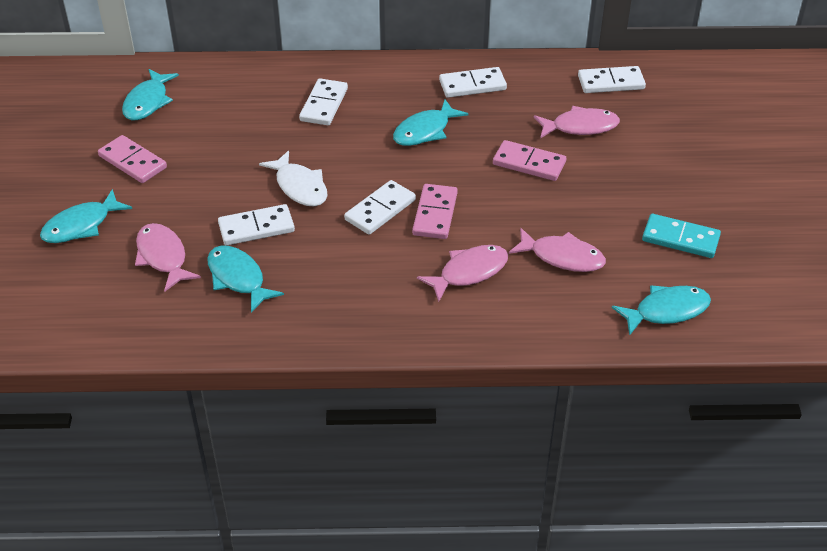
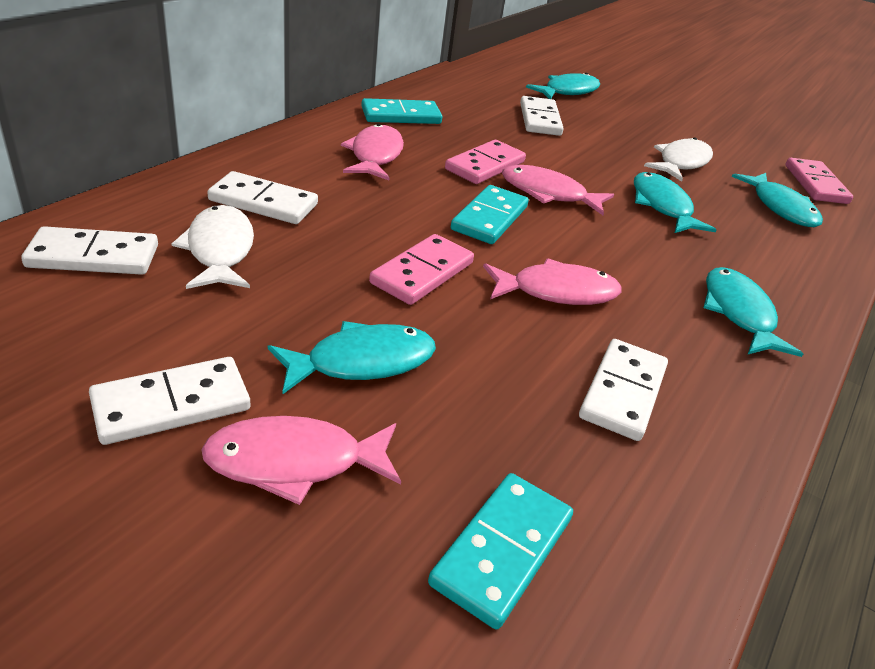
turquoise domino: [642,214,721,258] = 1 -> [361,98,442,124] [428,473,573,629] [451,185,529,244] = 3
white fish: [259,150,328,206] = 1 -> [171,205,254,289] [644,137,713,181] = 2

